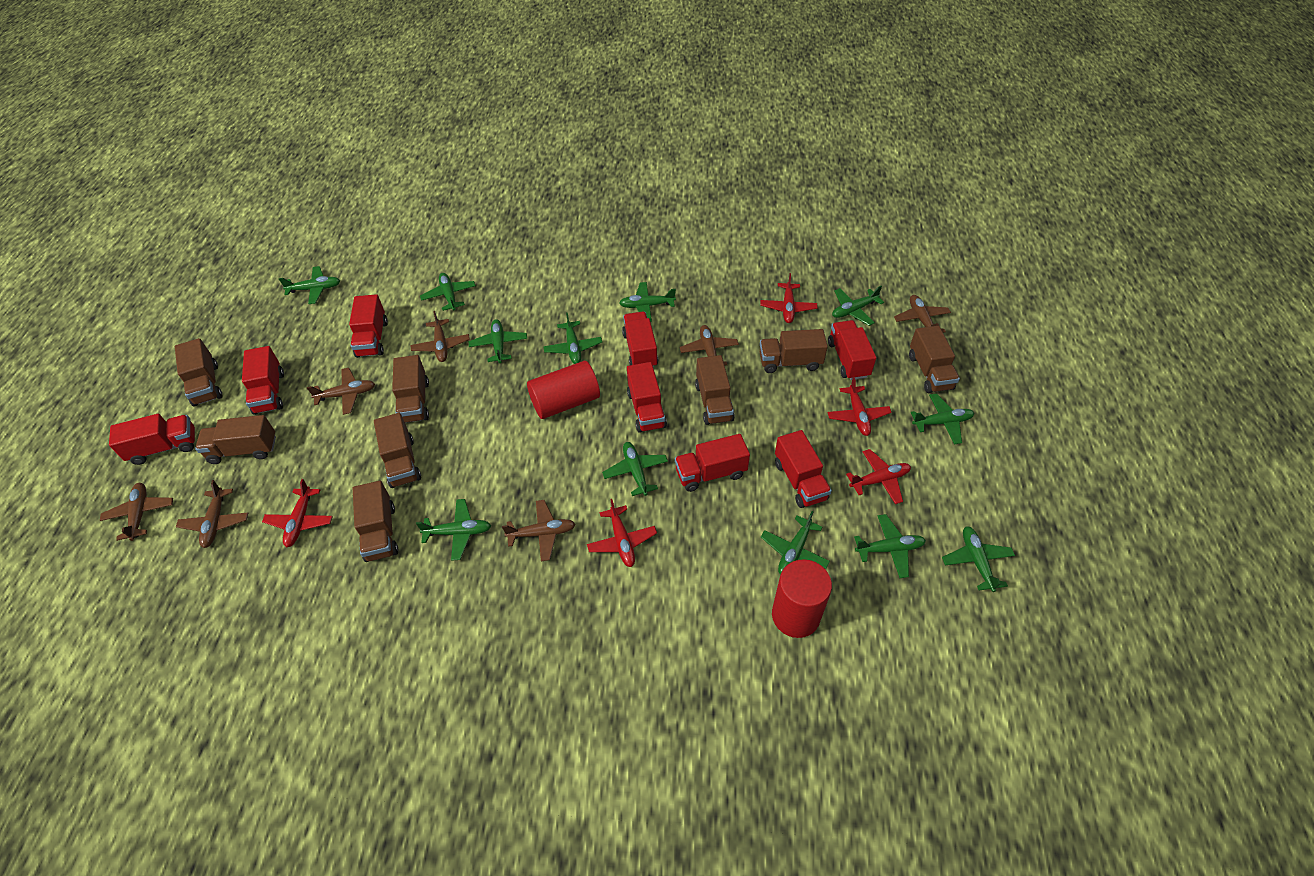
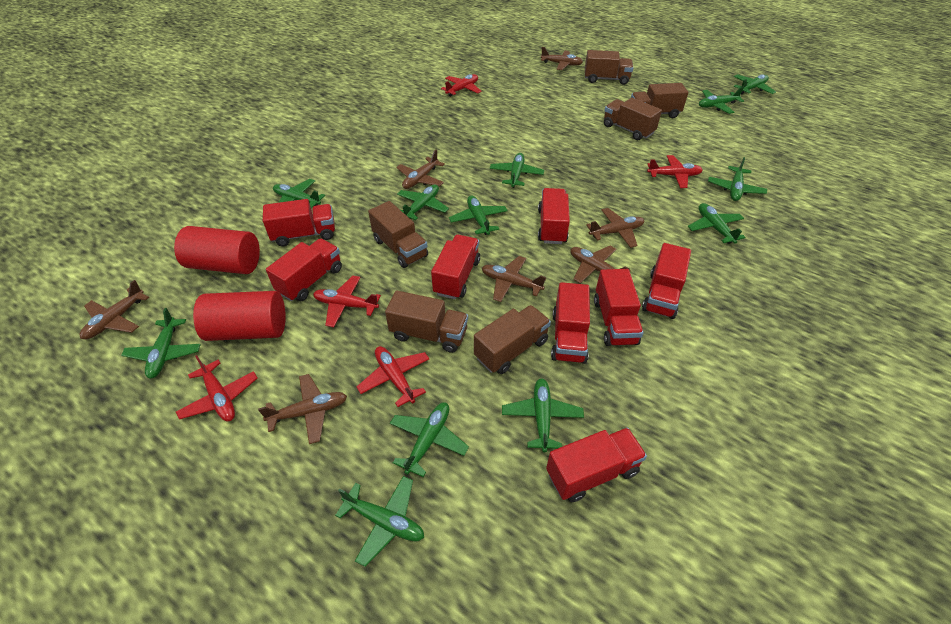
brown truck: [175,338,223,407] [195,415,276,464] [353,481,398,562] [374,413,421,488] [392,355,429,423] [695,355,735,425] [760,329,828,373] [909,326,960,393] = 8 -> [368,201,428,268] [385,290,468,353] [474,305,551,374] [585,50,633,85] [604,98,662,140] [631,83,688,118] = 6

